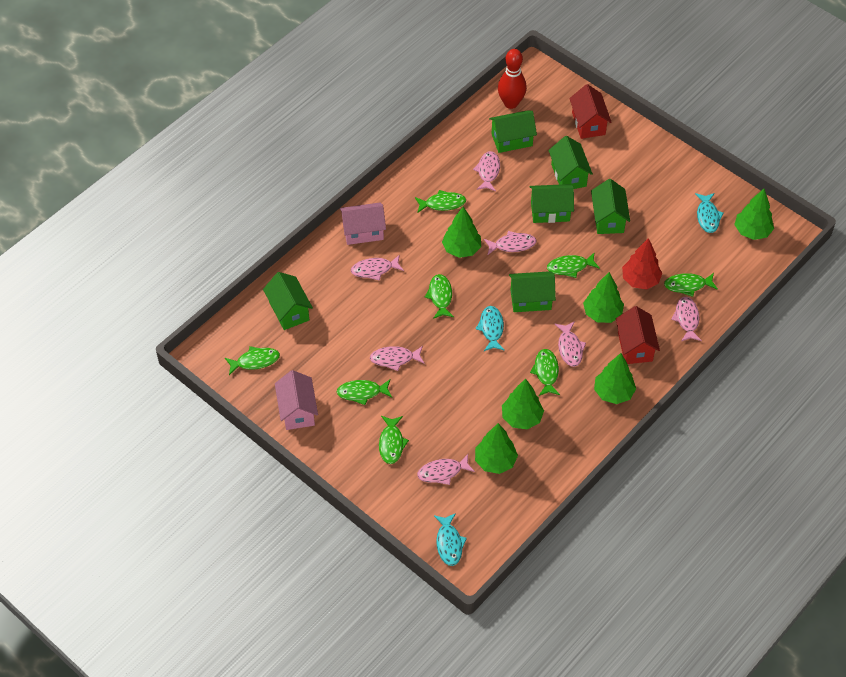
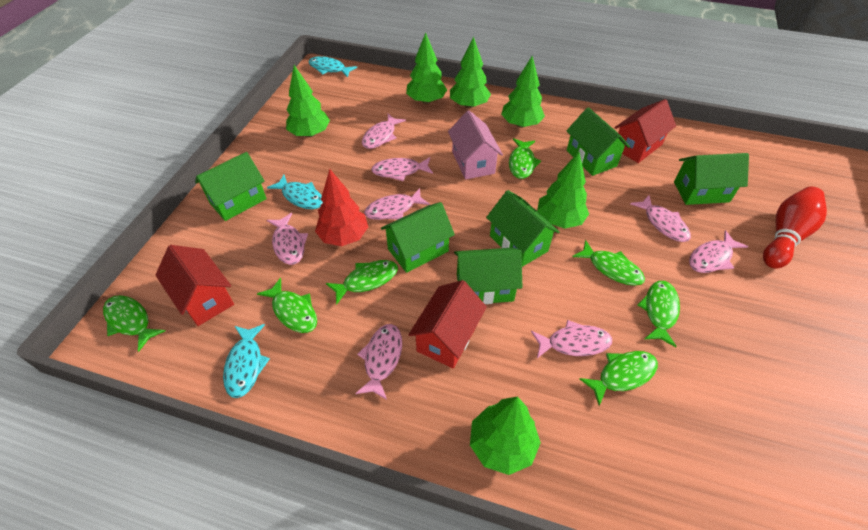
green fish: [225,346,280,375] [337,380,392,405] [379,416,409,464] [415,190,466,213] [425,274,454,319] [530,349,560,396] [547,252,600,278] [664,273,718,297] = 8 -> [103,295,165,352] [257,278,317,333] [326,260,398,305] [509,138,541,179] [572,240,645,286] [579,351,658,406] [638,281,680,347] = 7
pink fish: [351,255,404,281] [370,346,424,371] [417,454,475,485] [473,151,500,192] [484,231,537,255] [555,321,586,367] [671,297,702,341] = 7 -> [267,213,308,265] [355,324,402,400] [362,114,406,149] [364,188,430,220] [371,157,433,181] [531,320,612,358] [630,195,691,242] [689,230,748,273] = 8
pink house: [275,370,318,430] [340,203,386,245] = 2 -> [448,110,503,179] = 1
red house: [569,84,612,139] [616,306,660,364] = 2 -> [155,245,234,326] [408,280,487,368] [614,99,676,163] = 3

